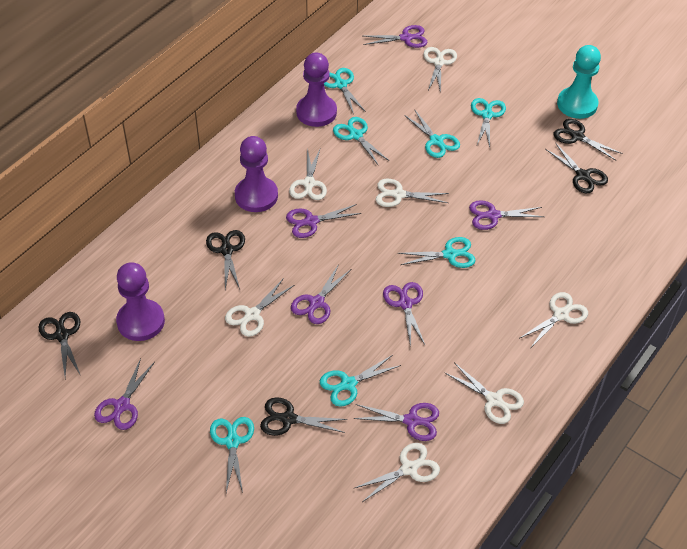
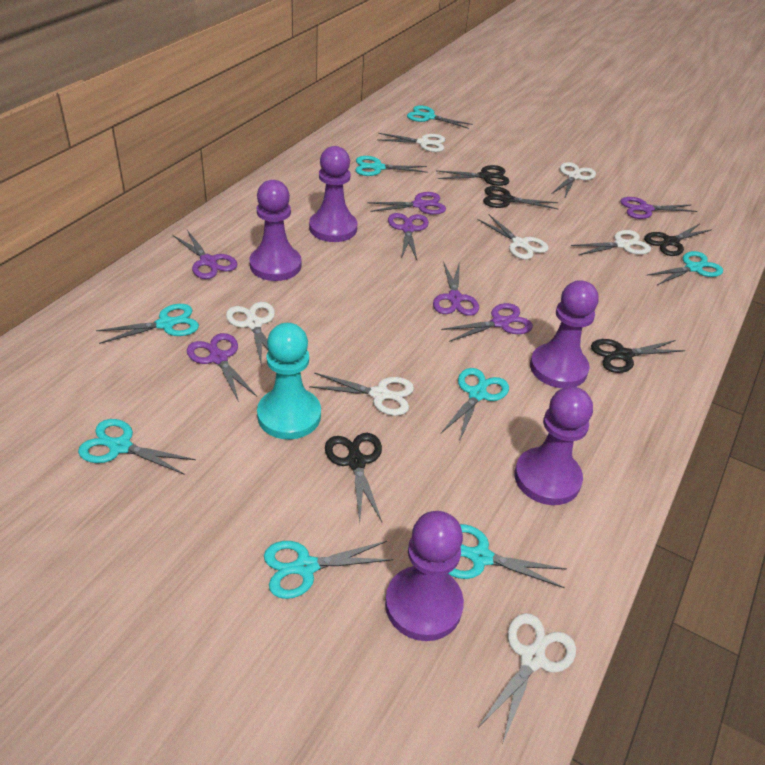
purple pawn: [116,262,165,341] [235,136,278,212] [296,53,337,127] = 3 -> [249,180,301,281] [309,146,357,242] [385,511,464,641] [514,386,593,505] [530,280,599,388] = 5
turquoise scissors: [210,417,254,493] [320,355,401,407] [324,68,366,114] [333,117,388,165] [398,237,476,268] [404,109,460,158] [471,98,506,147] = 7 -> [78,419,196,475] [96,304,199,344] [264,541,393,599] [356,156,428,176] [407,105,473,129] [441,368,509,442] [448,524,567,588] [648,251,723,285] = 8

